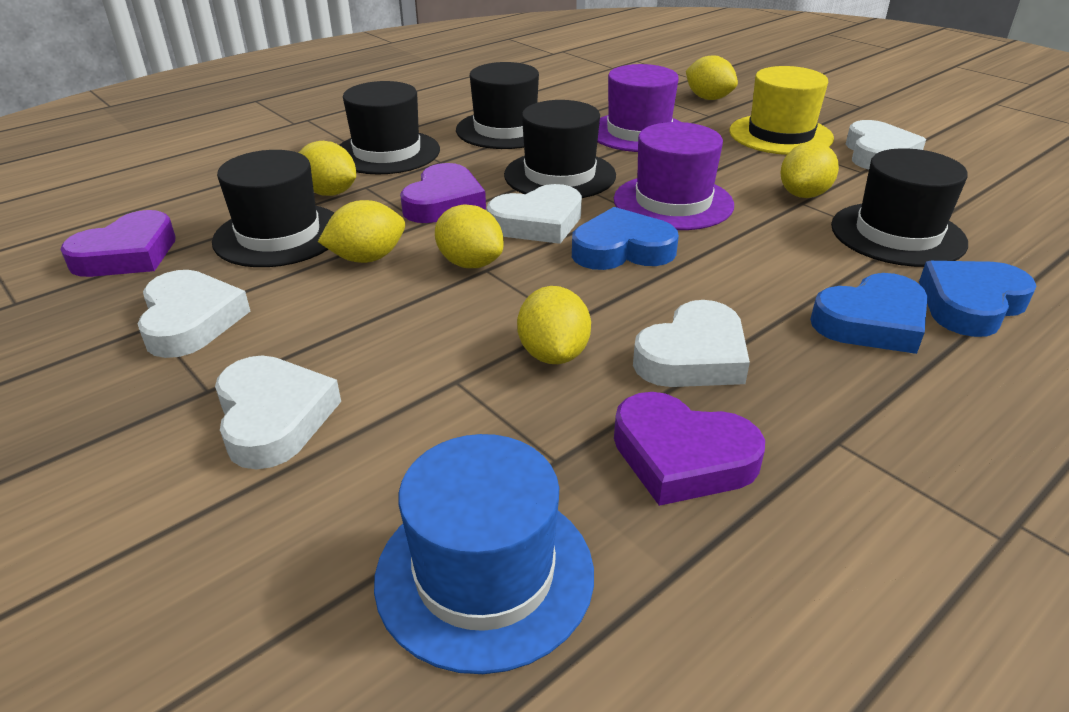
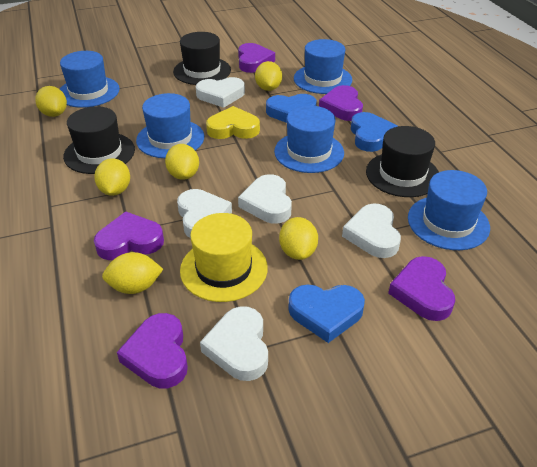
black hat: [212,150,334,267] [339,81,440,174] [456,62,539,149] [504,100,616,198] [831,148,968,267] = 5 -> [63,106,135,174] [173,32,231,85] [366,126,439,197] = 3
blue hat: [374,434,594,674] = 1 -> [60,51,120,108] [136,93,204,158] [274,106,344,173] [294,39,352,94] [408,170,490,250] = 5
purple hat: [597,64,680,152] [614,122,734,230] = 2 -> none = 0
purple heart: [60,210,176,277] [400,163,486,223] [614,392,765,506] = 3 -> [94,211,164,260] [117,313,188,388] [238,43,275,73] [319,85,363,121] [388,256,455,321] = 5
yellow heart: none = 0 -> [206,106,260,139] = 1

